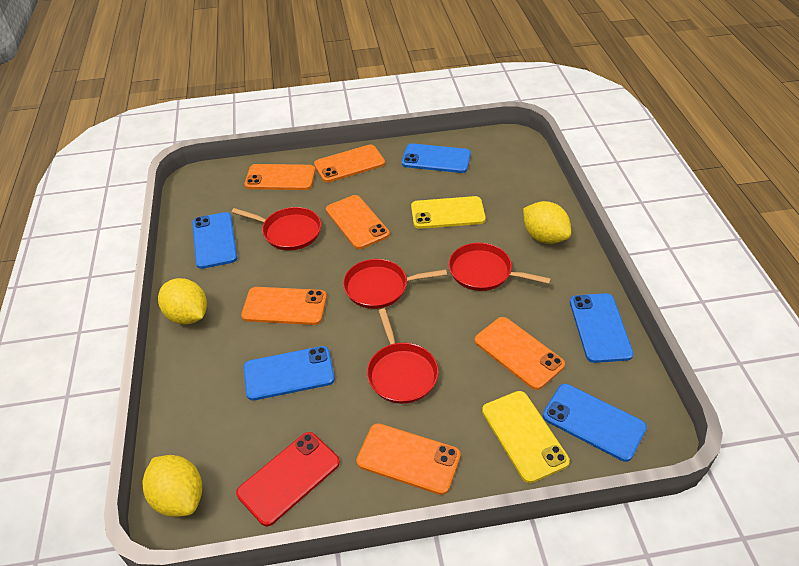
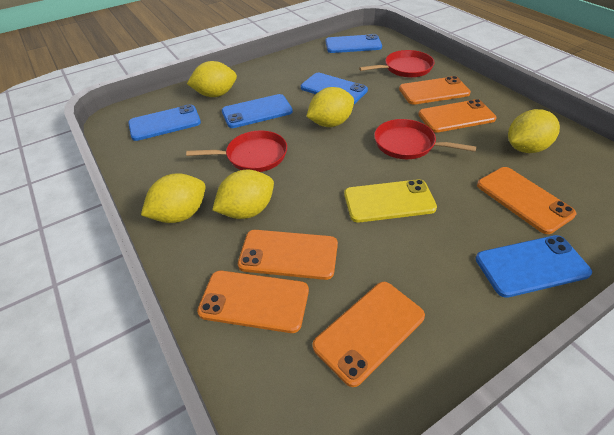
red pan: [231,207,321,251] [343,259,447,309] [367,309,439,404] [449,243,551,291] = 4 -> [186,130,287,172] [359,50,435,77] [374,119,477,159] = 3
red phone: [236,432,340,526] = 1 -> none = 0
yellow lemon: [143,455,202,517] [158,278,207,324] [523,201,571,244] = 3 -> [141,173,206,223] [187,61,237,97] [212,169,274,219] [306,87,354,127] [508,109,560,153] = 5
yellow phone: [411,196,486,229] [482,391,570,483] = 2 -> [344,179,437,222] = 1

